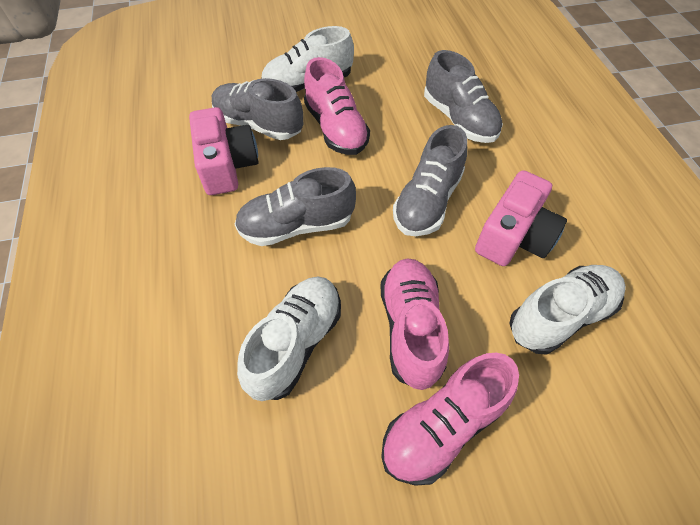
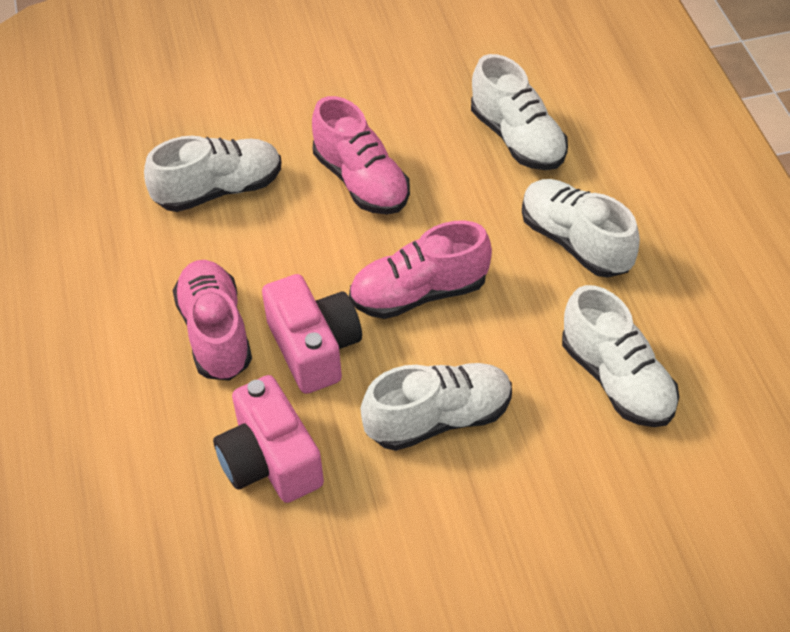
grey shoe: [212,78,303,140] [235,167,356,246] [393,125,467,236] [424,50,503,143] = 4 -> none = 0
white shoe: [237,277,341,401] [261,26,354,92] [509,265,626,355] = 3 -> [144,136,281,212] [361,363,512,451] [471,54,568,170] [522,179,640,278] [562,285,679,427] = 5

